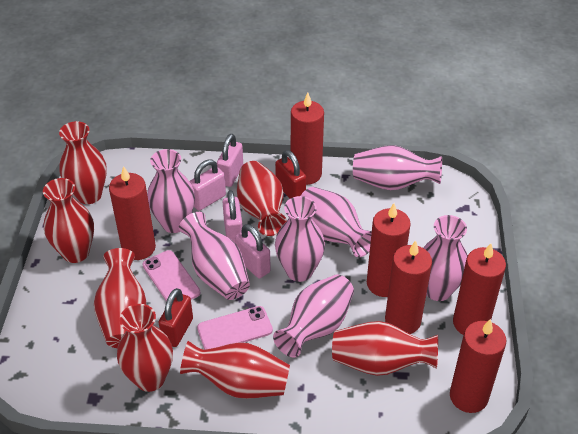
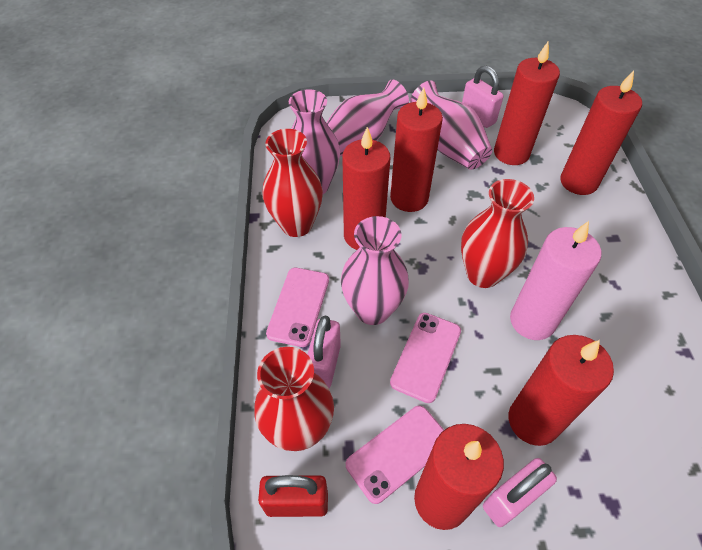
pink candle: none = 0 -> [510,221,601,340] = 1
pink padlock: [189,160,226,211] [217,134,243,187] [223,190,242,243] [235,224,271,278] = 4 -> [307,316,341,388] [462,66,504,128] [483,458,557,527] = 3
pink phone: [142,250,200,301] [197,306,273,349] = 2 -> [266,268,329,347] [346,406,444,504] [390,313,461,403] = 3
pink vase: [147,149,195,233] [179,212,250,300] [273,274,354,358] [275,196,325,282] [301,187,372,257] [353,145,442,190] [423,215,468,301] = 7 -> [289,89,340,194] [326,80,409,156] [341,216,409,325] [410,81,492,170] = 4
red padlock: [158,288,193,347] [275,150,306,199] = 2 -> [258,475,328,517] = 1
red vase: [43,178,94,263] [59,121,107,204] [94,248,146,348] [117,304,173,392] [180,341,290,399] [237,161,287,236] [332,321,438,376] = 7 -> [254,347,334,451] [262,129,323,237] [461,179,534,288] = 3

